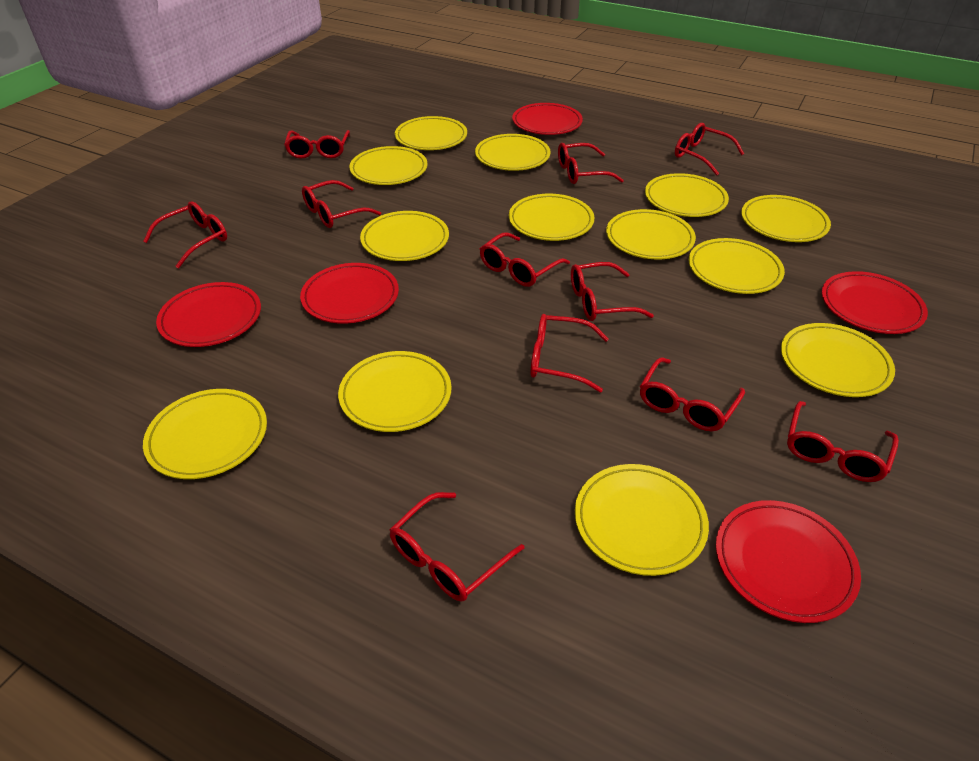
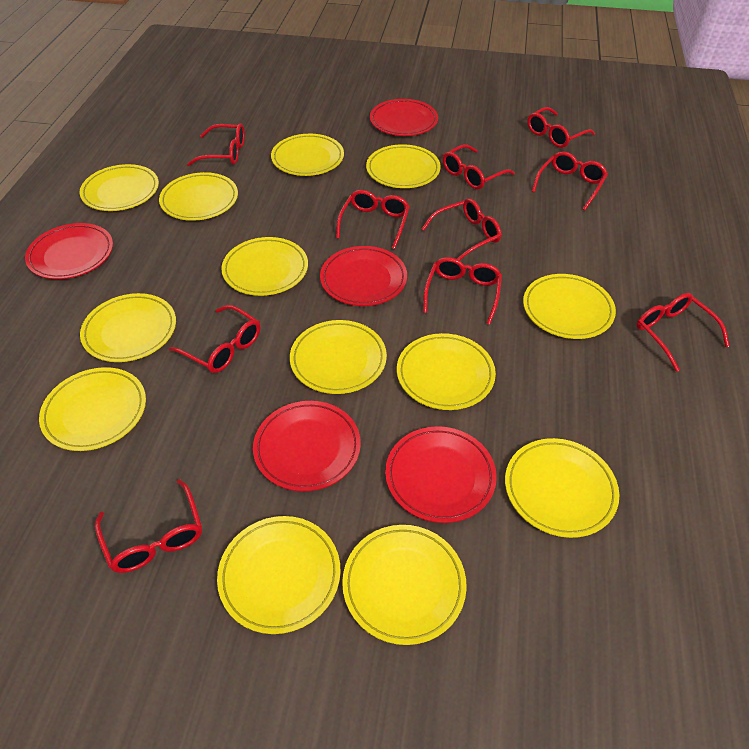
red glasses: [143,201,227,268] [284,130,350,159] [302,180,381,228] [389,492,524,602] [480,232,570,287] [530,314,609,393] [558,143,624,184] [571,262,654,321] [640,357,745,431] [675,123,744,176] [787,401,899,482] = 11 -> [95,479,202,573] [169,305,260,373] [187,123,245,166] [336,190,410,249] [422,198,501,261] [423,257,502,325] [443,144,515,189] [527,107,595,148] [532,151,608,210] [636,293,729,372] = 10

